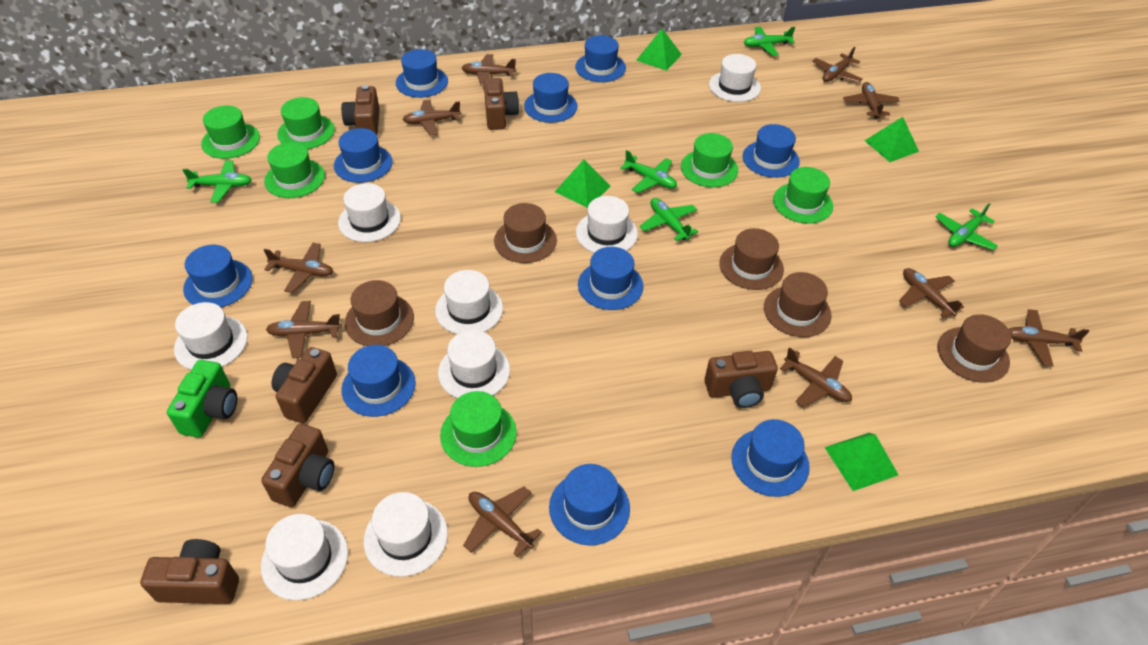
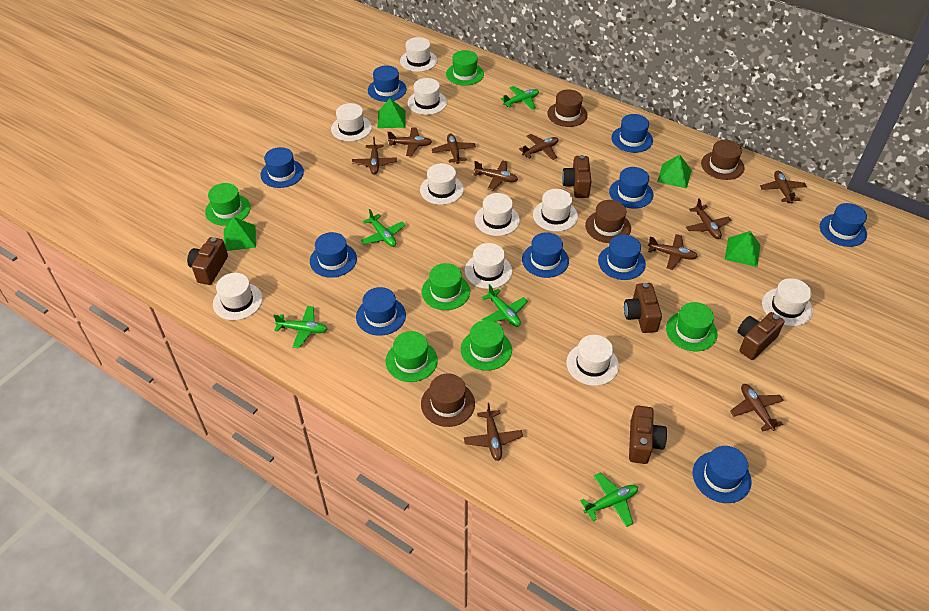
brown camera: [140,539,239,604] [261,424,334,507] [272,347,337,424] [341,85,380,135] [484,78,519,130] [704,351,778,408] = 6 -> [187,237,228,285] [562,155,592,198] [624,283,662,333] [629,405,667,464] [737,312,784,360] = 5
brown hat: [344,280,414,346] [494,203,557,263] [719,228,784,290] [764,272,831,337] [937,314,1011,383] = 5 -> [421,373,475,427] [547,89,588,127] [585,200,631,243] [701,140,745,180] = 4
green camera: [167,360,237,438] = 1 -> none = 0
white hat: [174,302,248,370] [261,514,348,600] [338,183,401,242] [364,492,448,577] [435,270,503,334] [438,330,510,398] [576,196,638,253] [709,54,761,102] = 8 -> [213,273,263,320] [331,103,372,141] [400,37,437,72] [408,78,447,115] [420,163,464,205] [465,243,512,289] [475,193,520,236] [533,189,578,232] [566,335,619,386] [762,278,813,326] = 10

